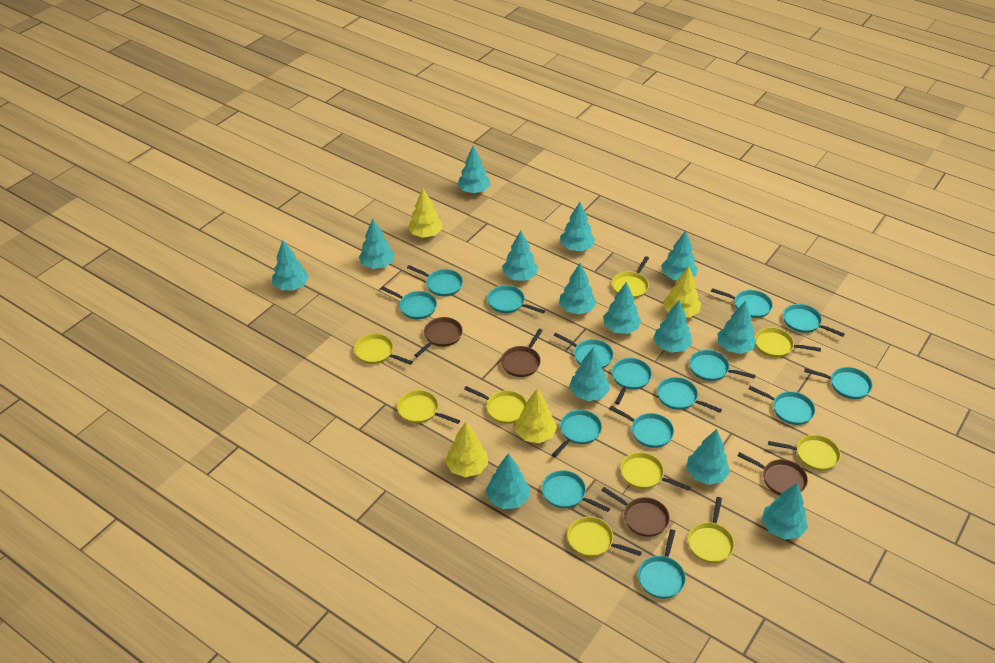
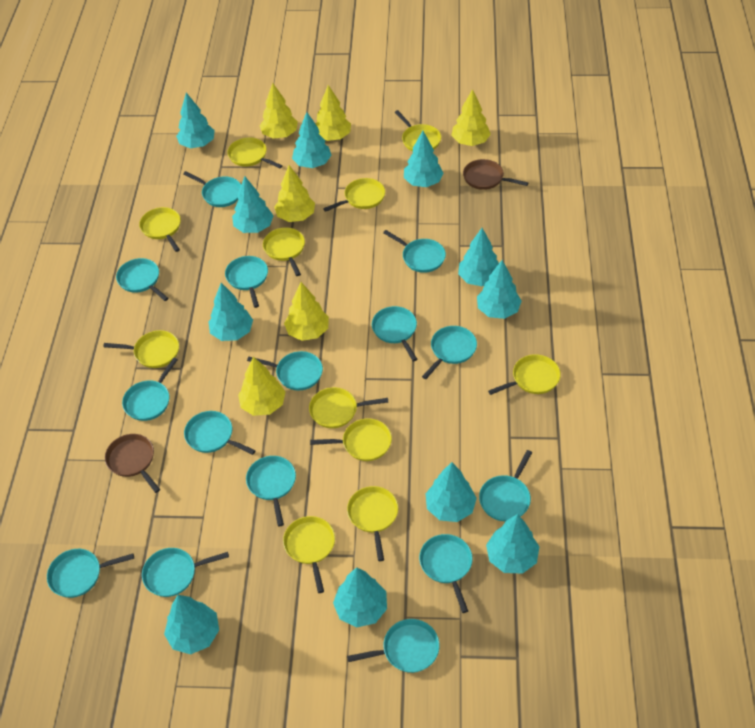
brown pan: [414,317,463,357] [501,329,543,377] [601,487,670,537] [737,452,808,495] = 4 -> [105,434,160,493] [463,159,528,190] = 2
turquoise tree: [272,240,309,290] [359,219,394,269] [457,145,491,193] [486,453,530,509] [502,231,538,281] [559,263,596,314] [560,202,595,251] [569,347,610,401] [603,282,641,334] [653,300,692,353] [661,230,698,280] [686,429,730,485] [717,301,756,354] [762,483,808,540] = 14 -> [164,595,219,654] [176,93,215,148] [208,283,253,341] [232,176,274,233] [292,112,331,168] [333,567,387,628] [404,131,444,187] [426,462,477,522] [458,228,499,286] [477,260,522,319] [486,514,539,574] = 11
yellow pan: [354,334,413,365] [397,390,460,424] [464,386,527,424] [567,517,642,557] [612,256,649,299] [620,452,690,491] [688,497,735,563] [755,327,821,357] [768,435,841,471] = 9 -> [103,330,179,368] [139,207,181,252] [227,137,282,169] [263,228,305,276] [283,516,335,593] [309,387,388,428] [310,418,392,461] [323,178,385,212] [347,486,398,561] [395,110,441,151] [488,354,561,395] = 11
yellow tree: [408,189,442,238] [445,422,488,477] [515,388,557,443] [663,266,701,318] = 4 -> [238,357,286,416] [260,83,298,139] [274,165,315,222] [284,282,329,341] [316,85,351,141] [451,89,491,146] = 6

